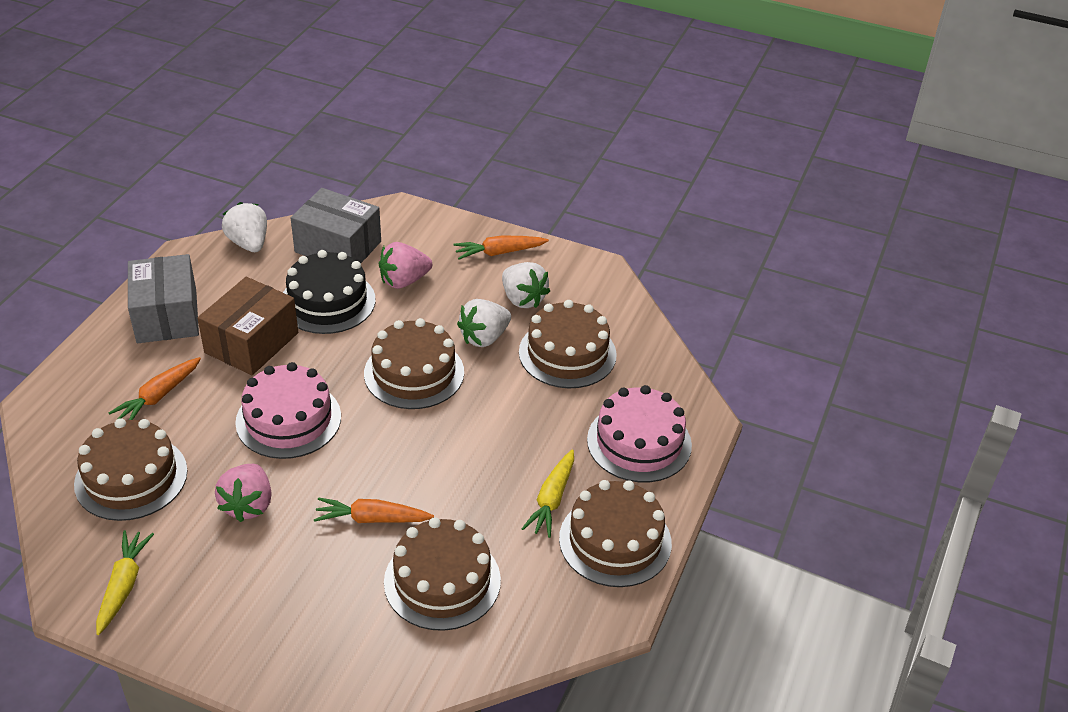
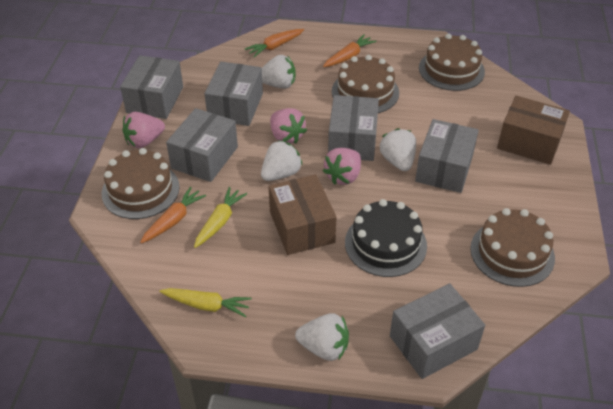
brown box: [198,277,298,375] = 1 -> [268,174,337,255] [497,96,570,165] = 2
brown cake: [74,418,187,521] [364,318,464,409] [384,517,501,631] [519,300,617,388] [559,480,672,587] = 5 -> [102,148,180,219] [332,55,399,113] [419,34,485,91] [470,208,555,287] = 4
grey box: [128,254,199,343] [291,188,381,263] = 2 -> [120,55,183,119] [166,108,238,182] [204,62,263,126] [328,95,379,161] [390,284,485,379] [415,119,479,193] = 6
pink cake: [235,362,341,459] [587,385,692,482] = 2 -> none = 0
pink strawberry: [215,464,272,522] [379,242,432,289] = 2 -> [122,112,165,148] [270,108,307,144] [323,148,361,185] = 3
white strawberry: [222,202,267,252] [457,299,511,347] [502,262,550,308] = 3 -> [261,140,303,181] [262,55,296,89] [295,313,349,361] [380,128,416,171] = 4

